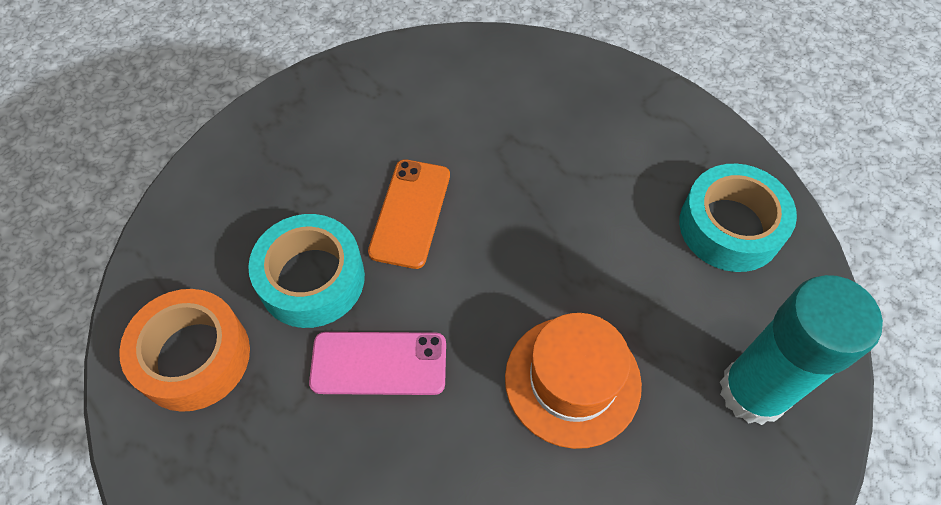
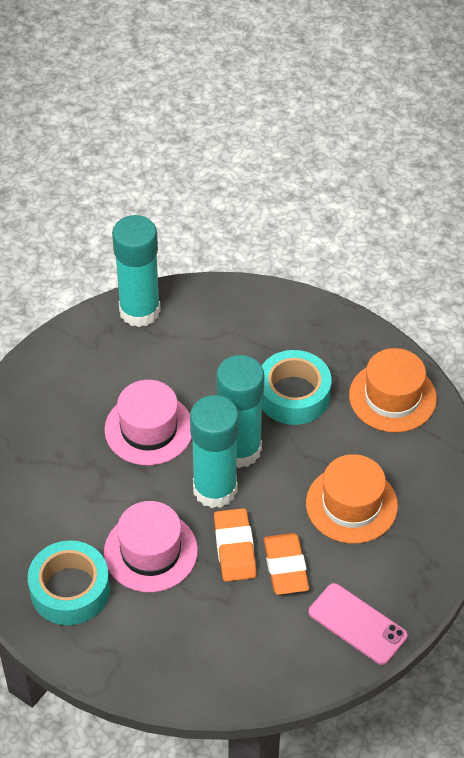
orange eraser: none = 0 -> [214,508,257,582] [264,533,309,595] = 2
orange hat: [505,313,642,449] = 1 -> [306,454,398,544] [349,348,437,433] = 2
orange phone: [368,159,450,269] = 1 -> none = 0
orange tape: [119,289,250,412] = 1 -> none = 0
pink hat: none = 0 -> [104,380,192,465] [104,501,198,592] = 2
turquoise glue stick: [720,275,883,425] = 1 -> [112,215,161,327] [190,395,239,508] [216,355,265,468] = 3

